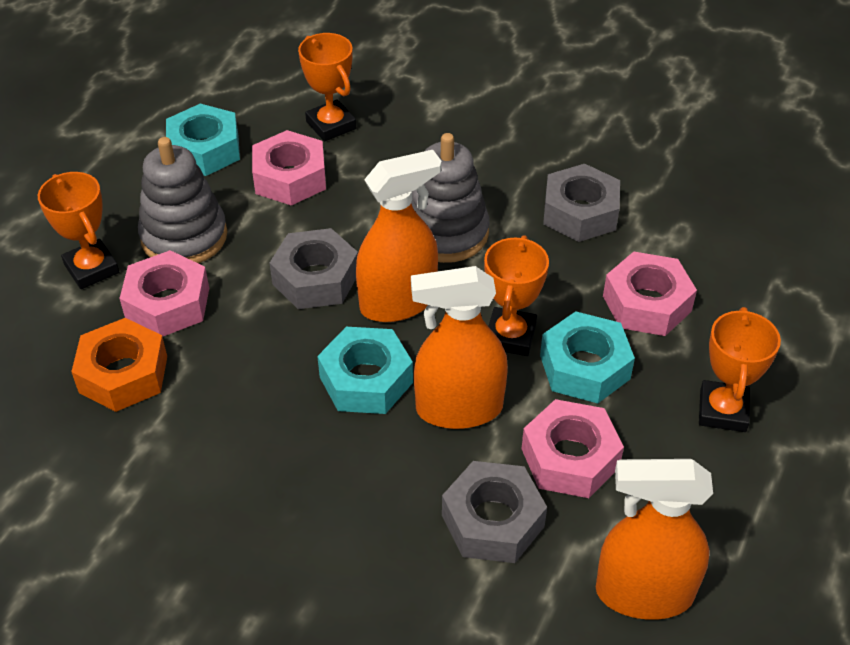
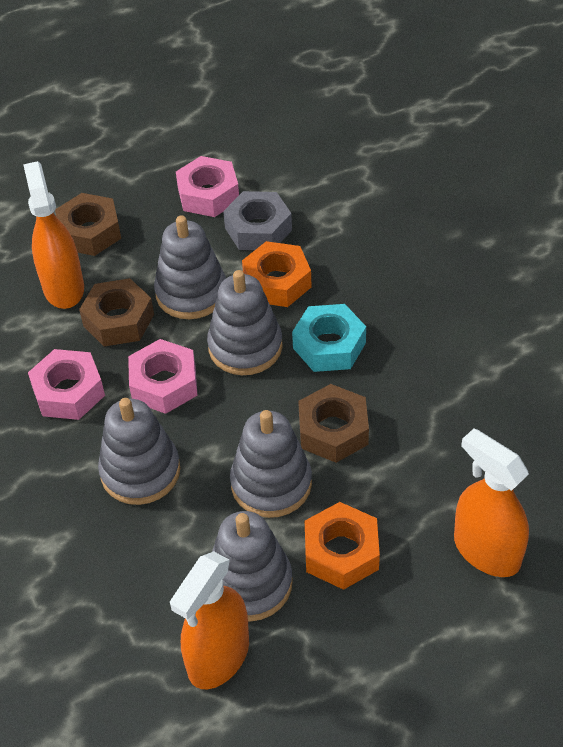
brown nut: none = 0 -> [55,193,121,256] [79,278,154,347] [298,384,369,463] = 3
grey nut: [269,228,358,309] [442,461,547,563] [543,164,620,242] = 3 -> [223,191,292,250] = 1
grey stacking toy: [138,137,227,263] [411,133,489,263] = 2 -> [98,398,180,505] [154,215,226,319] [207,270,283,375] [212,511,293,622] [230,410,312,518] = 5
orange nut: [71,318,167,412] = 1 -> [242,241,312,307] [305,502,380,590] = 2
orange trophy: [38,172,119,289] [298,33,356,141] [484,235,549,356] [699,307,781,432] = 4 -> none = 0
pink nut: [119,250,209,337] [252,130,326,206] [522,399,624,498] [603,252,697,336] = 4 -> [28,349,105,420] [128,339,198,414] [176,156,239,217] = 3
turquoise nut: [166,104,240,176] [317,327,413,414] [540,311,635,404] = 3 -> [292,304,366,372] = 1

